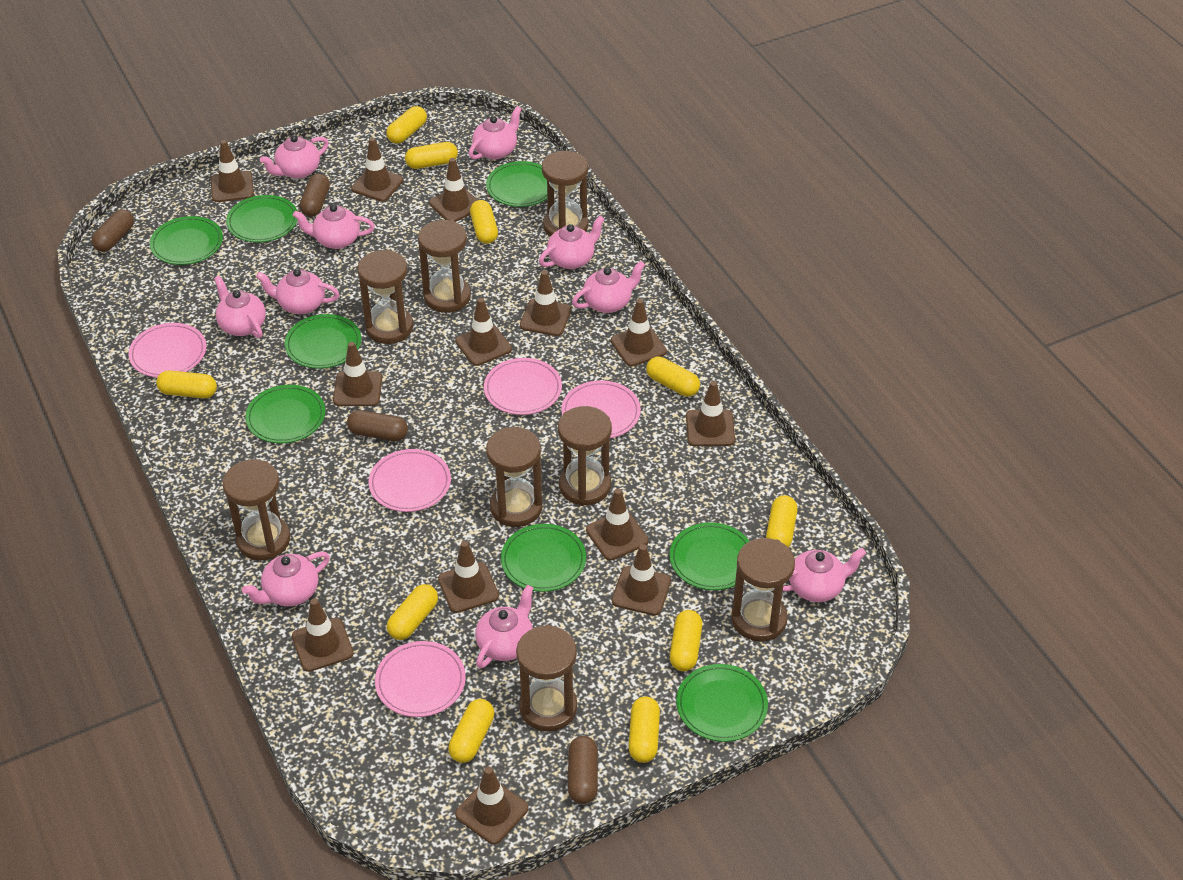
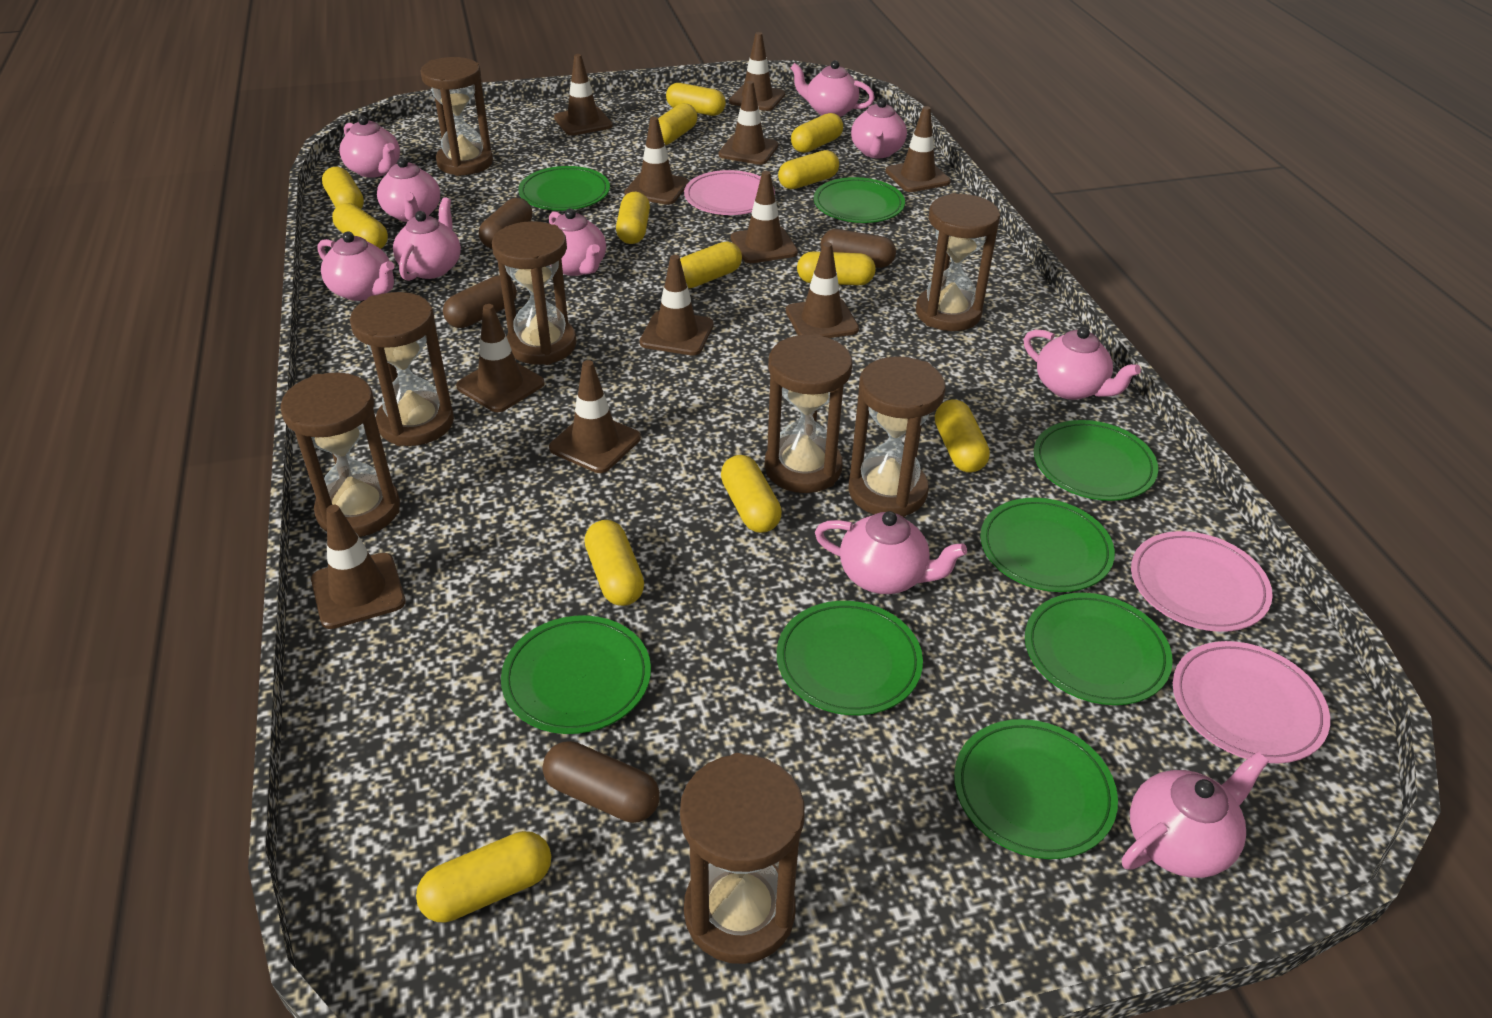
brown traffic cone: [211,140,254,202] [292,598,354,672] [333,342,382,406] [351,138,403,202] [429,158,477,222] [438,541,499,613] [455,298,512,366] [455,767,528,844] [520,270,571,336] [586,488,649,560] [611,299,667,366] [612,544,671,616] [686,381,735,446] = 13 -> [311,505,406,629] [456,304,545,412] [549,360,641,473] [554,54,613,136] [624,117,689,205] [640,255,714,356] [719,81,778,165] [729,32,785,111] [731,171,798,263] [786,242,859,338] [885,106,951,192] = 11
pink plate: [128,323,206,378] [369,449,451,512] [375,641,466,717] [484,358,562,415] [561,380,641,438] = 5 -> [684,170,775,215] [1131,531,1273,632] [1173,641,1330,763] = 3
yellow capsule: [156,371,217,398] [386,106,427,144] [387,584,438,640] [405,142,458,169] [448,699,494,763] [470,200,498,244] [629,696,660,763] [646,357,700,397] [670,610,702,671] [766,495,798,547] = 10 -> [322,167,364,209] [332,203,388,249] [416,831,551,923] [584,520,644,606] [616,192,650,244] [658,103,697,145] [666,83,726,116] [680,241,742,288] [721,455,782,533] [778,150,839,189] [791,113,843,153] [797,251,876,285] [935,399,990,473] = 13

